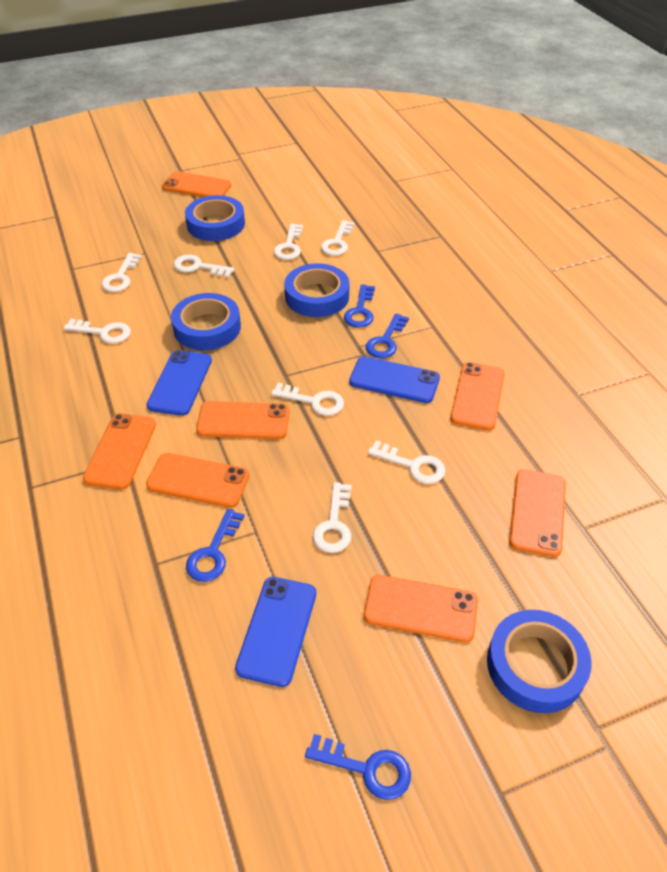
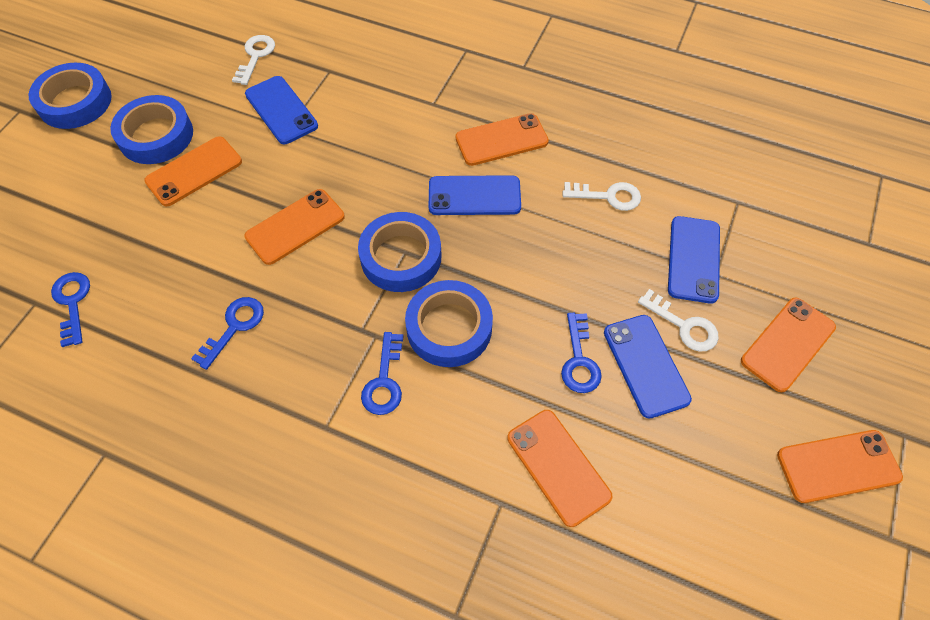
blue phone: [147,350,212,416] [235,577,316,687] [349,356,440,403] = 3 -> [245,76,318,144] [429,175,521,215] [604,315,692,419] [668,216,720,304] = 4
orange phone: [83,413,156,490] [146,453,249,508] [162,171,231,197] [196,401,290,439] [364,575,478,643] [450,362,505,430] [509,469,566,557] = 7 -> [144,136,242,206] [244,189,345,265] [455,113,549,166] [507,410,613,527] [741,297,836,392] [777,430,903,503] = 6
white key: [64,319,131,344] [101,253,142,292] [173,255,234,278] [271,383,344,416] [274,224,303,260] [313,482,352,553] [321,220,355,256] [368,440,445,484] = 8 -> [232,35,275,85] [563,182,641,211] [638,289,719,352] = 3

